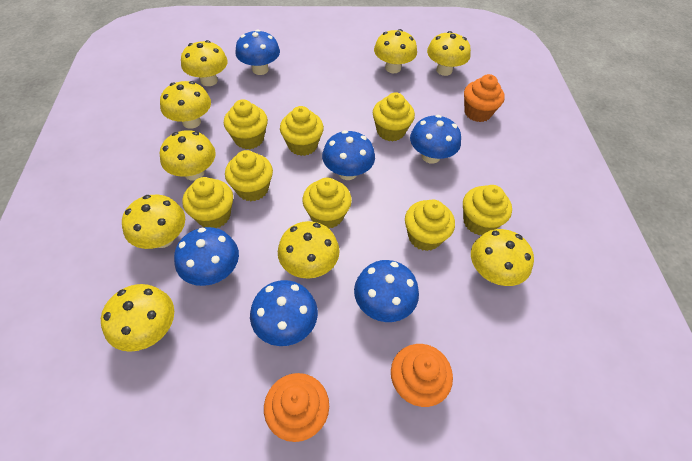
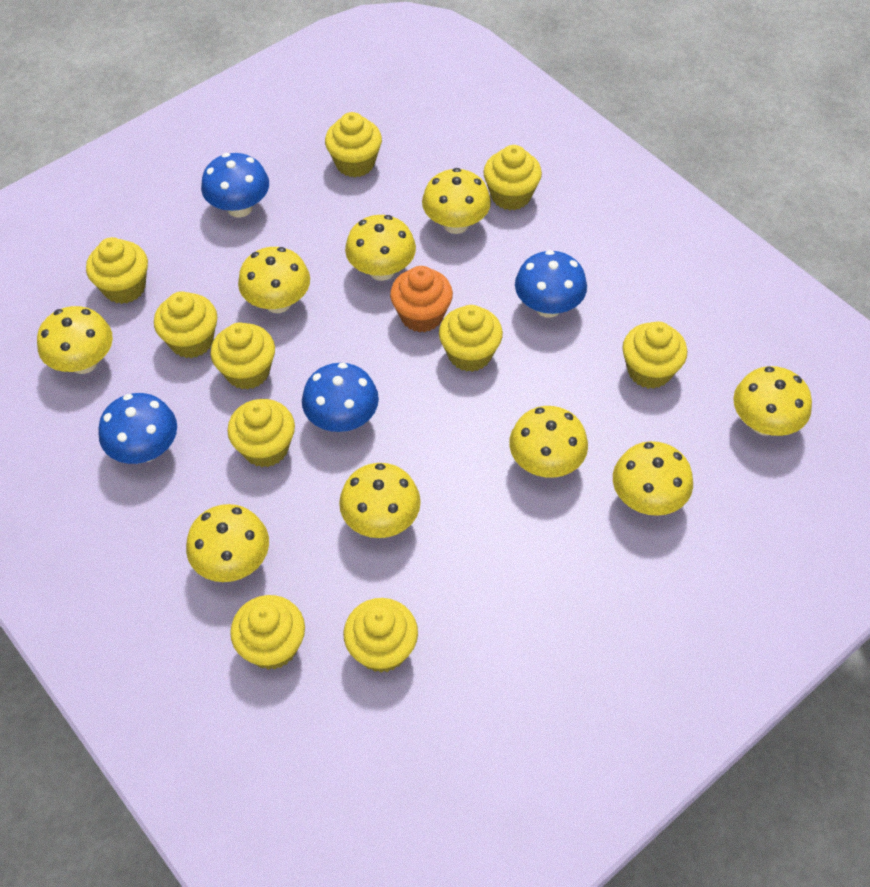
blue mushroom: [174,227,239,286] [235,29,280,75] [250,280,318,346] [322,130,375,180] [354,260,419,322] [410,115,461,164] = 6 -> [98,393,177,464] [201,153,269,218] [302,363,379,432] [515,250,587,318] = 4
orange cupcake: [264,373,329,442] [391,344,453,407] [464,74,505,122] = 3 -> [390,266,453,332] = 1
yellow cupcake: [182,177,233,228] [224,99,268,149] [225,150,273,201] [280,106,324,156] [303,177,352,229] [373,92,415,142] [405,200,455,251] [463,185,512,235] = 8 -> [86,237,148,304] [154,291,218,358] [210,322,275,390] [227,399,295,467] [230,595,305,670] [325,112,382,177] [343,598,418,673] [439,305,503,372] [483,145,542,210] [622,322,687,389] = 10

